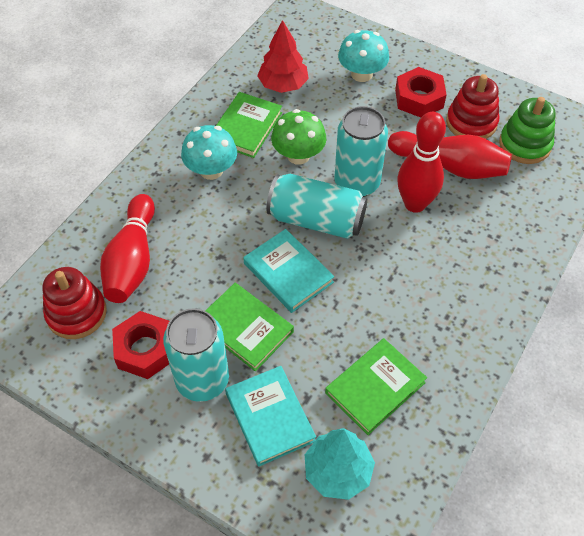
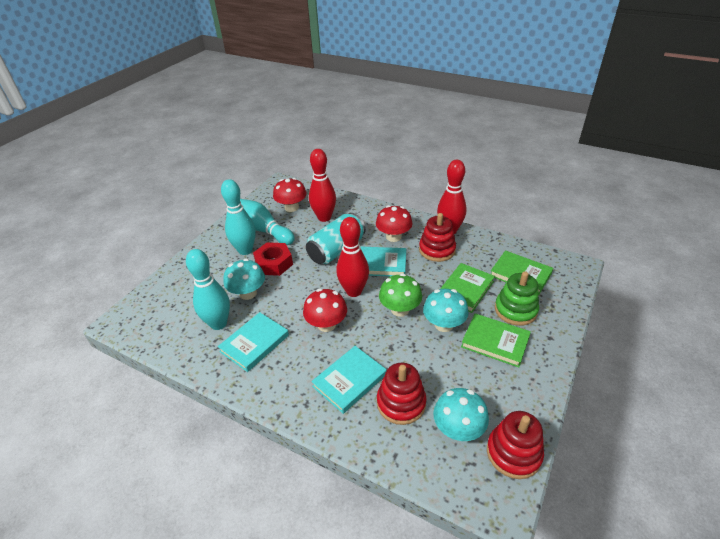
red mushroom: none = 0 -> [273,178,307,212] [303,289,347,332] [376,205,412,242] = 3
red nut: [112,311,169,379] [395,67,447,118] = 2 -> [253,242,293,276] = 1
red stacking toy: [42,267,107,339] [446,74,499,139] = 2 -> [377,363,426,425] [419,213,456,262] [487,411,544,479] = 3
red tree: [257,20,309,93] = 1 -> none = 0
turquoise book: [225,366,316,466] [243,229,335,313] = 2 -> [218,312,289,372] [311,346,387,414] [360,246,406,277] = 3
turquoise bowling pin: none = 0 -> [186,249,230,330] [221,179,256,255] [240,199,295,245] = 3
turquoise can: [163,308,229,402] [266,174,367,239] [334,106,388,197] = 3 -> [306,213,366,264] = 1
turquoise mushroom: [181,125,237,180] [338,30,389,82] = 2 -> [223,258,265,300] [423,289,469,332] [433,388,489,441] = 3
turquoise tree: [305,428,375,500] = 1 -> none = 0

